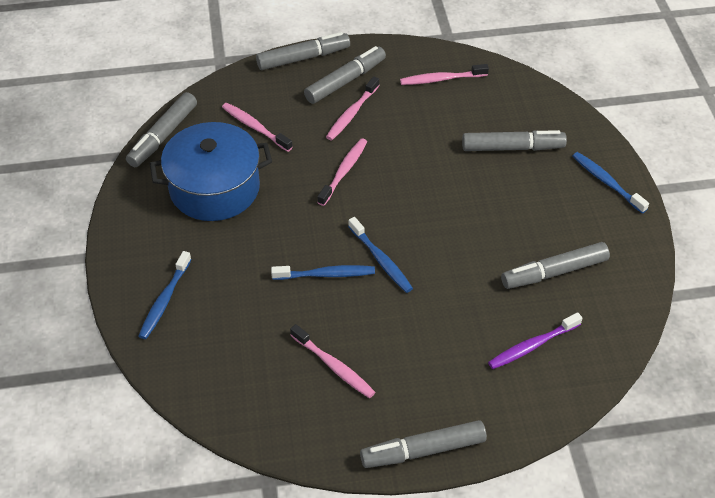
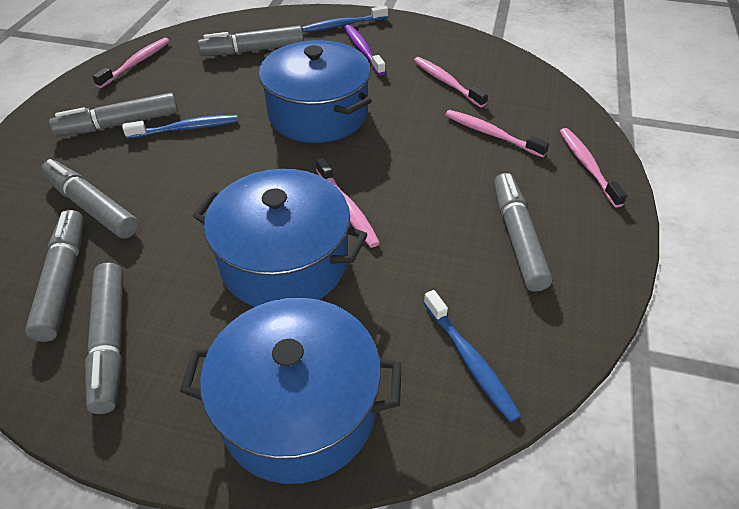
blue pot: [150,122,272,221] = 1 -> [180,298,402,484] [193,169,367,307] [259,40,372,143] = 3
blue toothbrush: [139,251,192,339] [271,265,375,280] [348,217,413,293] [573,152,649,213] = 4 -> [122,115,238,139] [302,6,388,32] [424,290,521,422] = 3

